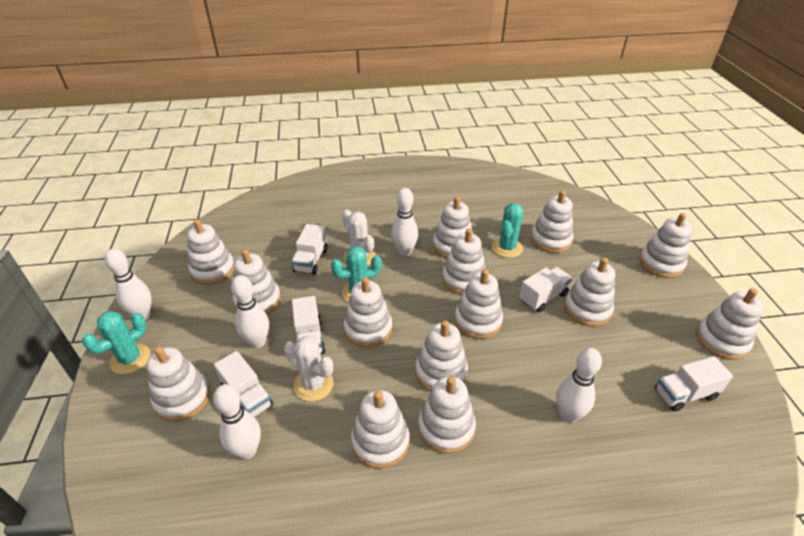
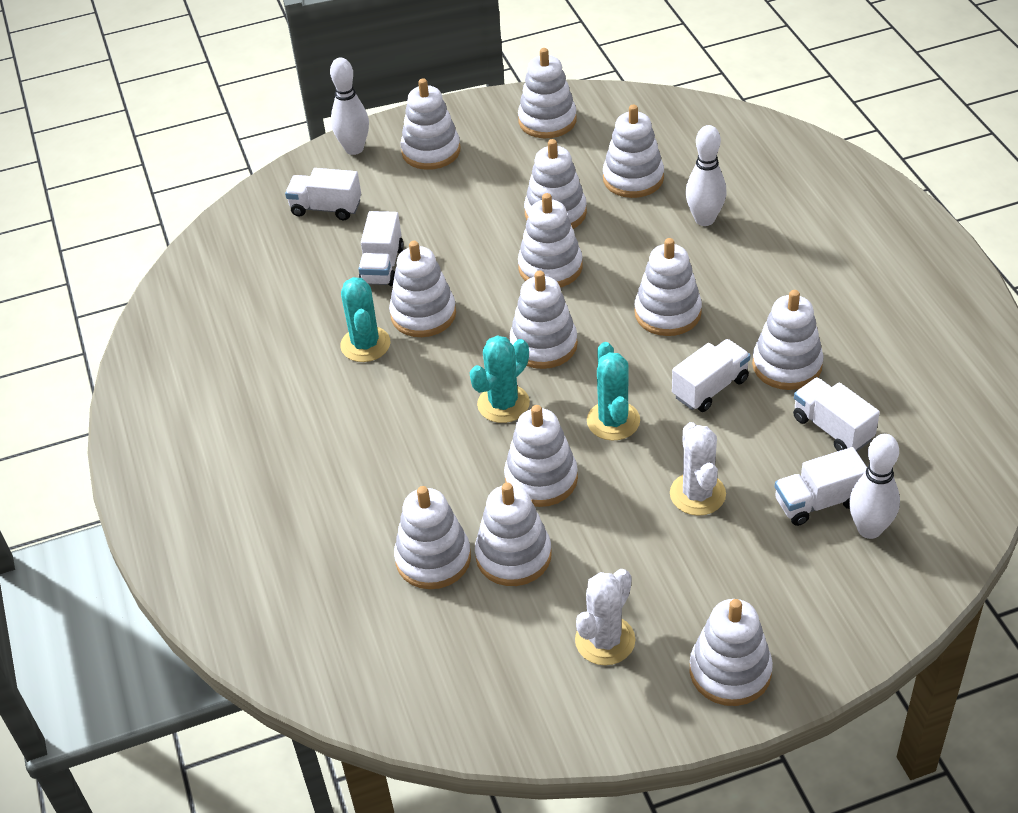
white bowling pin: [105,249,151,319] [213,384,261,459] [231,275,269,348] [391,188,418,256] [556,348,602,423] = 5 -> [330,57,369,155] [685,125,726,226] [849,434,900,539] = 3
white stacking toy: [147,346,210,422] [187,219,234,285] [233,249,281,314] [344,277,392,348] [351,390,410,469] [415,320,468,392] [418,376,476,454] [433,196,472,259] [442,228,486,295] [454,269,503,339] [531,190,573,253] [564,257,615,327] [639,213,692,278] [696,288,763,360] = 14 -> [389,241,456,337] [394,486,471,589] [400,78,461,170] [475,483,552,586] [504,405,578,507] [509,270,578,369] [518,48,577,138] [518,193,583,288] [524,139,587,229] [603,105,664,198] [634,238,702,336] [690,599,773,706] [752,290,823,390] = 13

